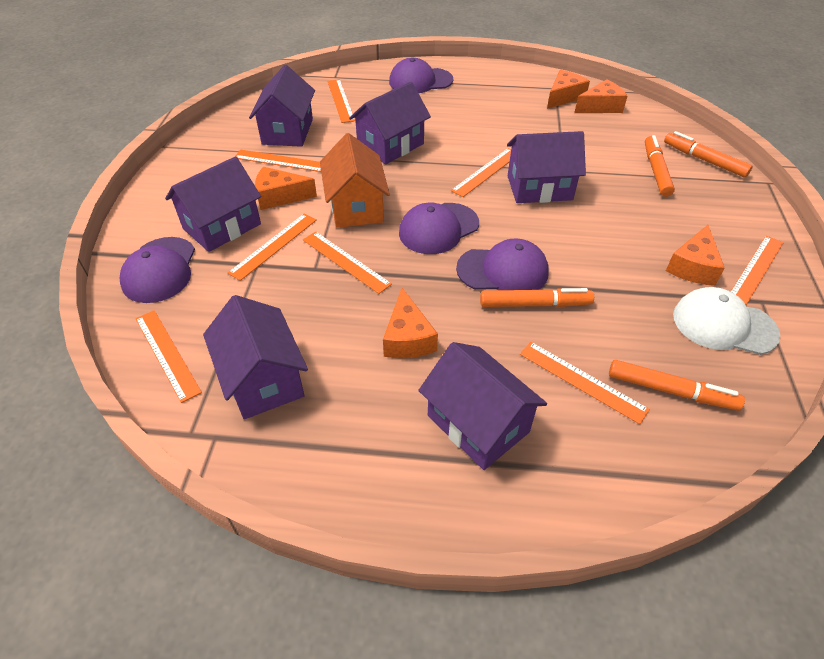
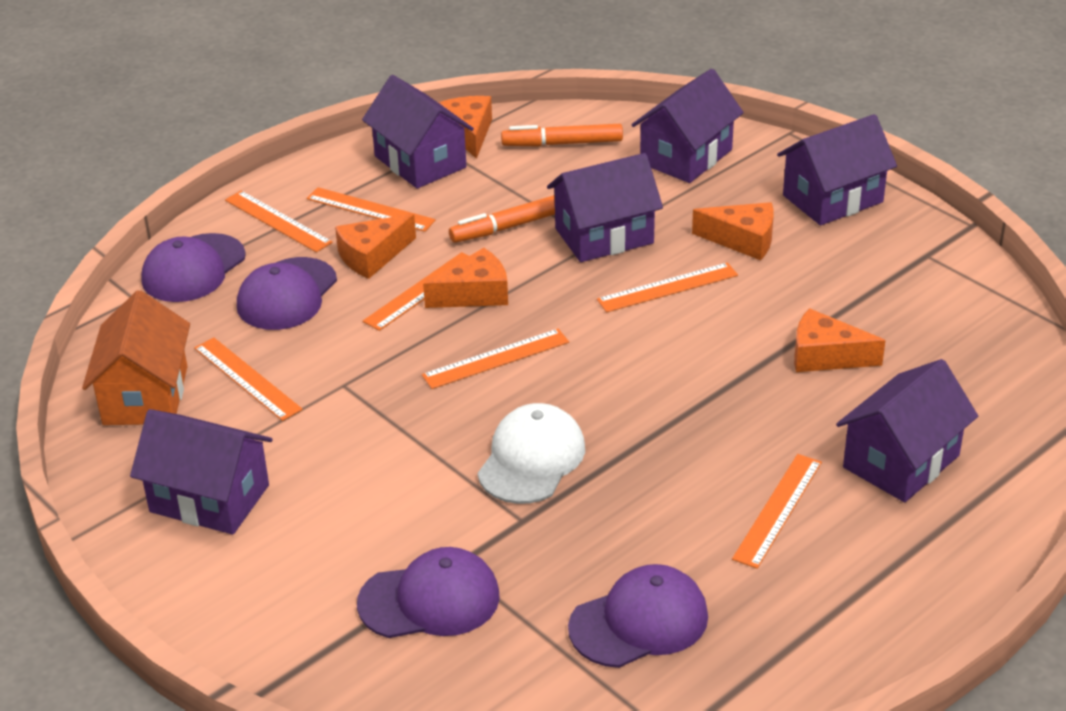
orange marker: [480,288,594,307] [609,360,745,410] [645,135,675,197] [664,131,753,178] = 4 -> [449,195,555,243] [501,124,623,147] = 2
orange ruler: [135,310,202,403] [228,214,317,281] [236,150,321,172] [303,232,392,294] [327,79,355,123] [451,148,511,197] [520,342,650,424] [730,236,784,305] = 8 -> [194,337,303,421] [225,191,333,252] [307,187,436,232] [363,252,468,331] [422,329,569,389] [597,262,738,313] [732,454,822,569] = 7

